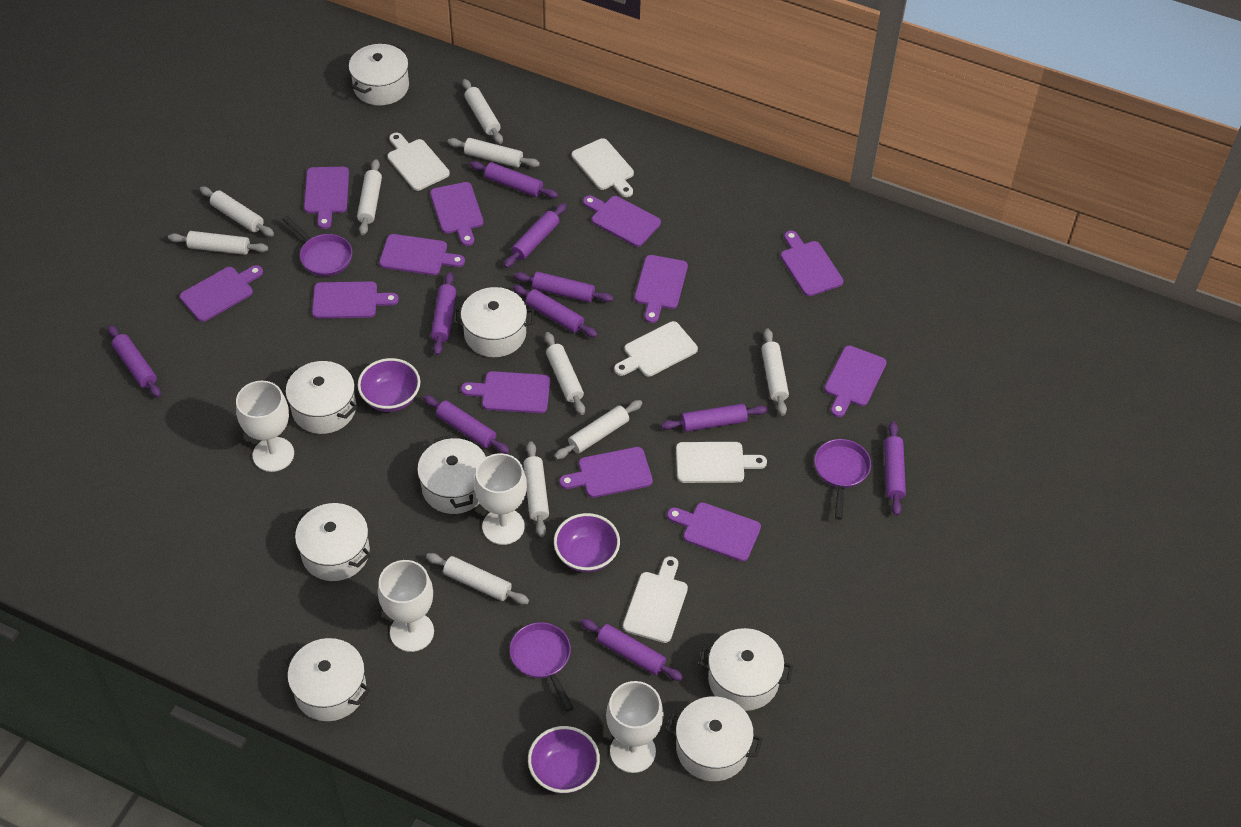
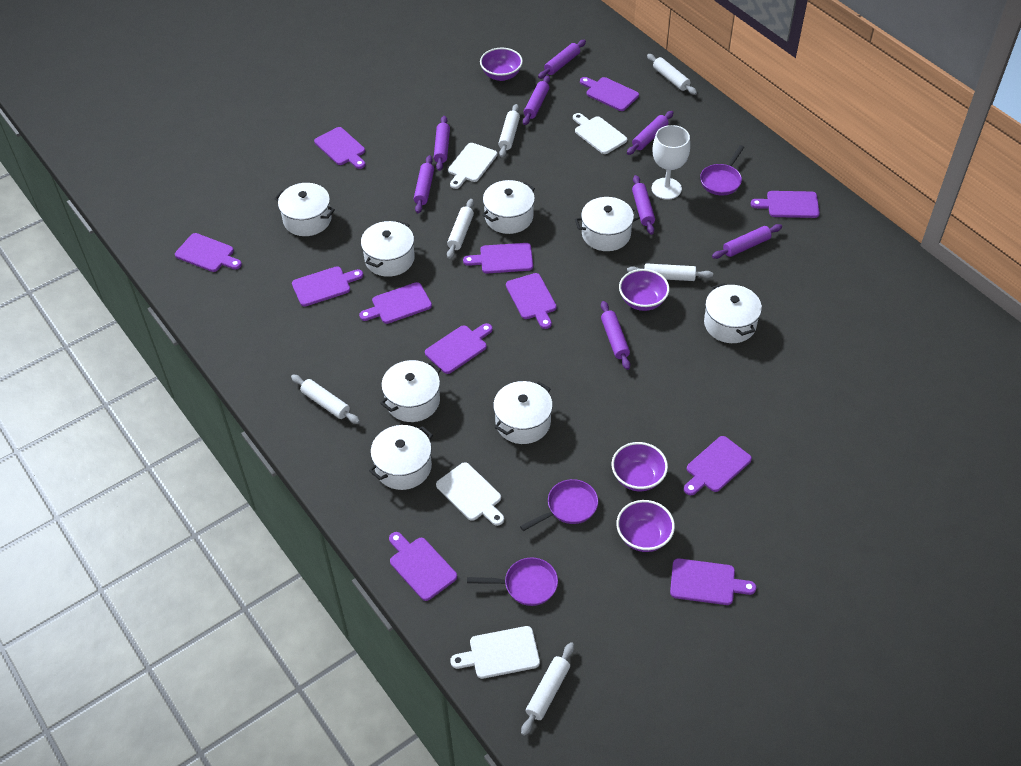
purple bowl: [358,358,420,412] [528,726,600,794] [554,513,620,572] = 3 -> [480,48,523,81] [612,442,668,491] [616,500,675,552] [619,269,669,311] = 4
purple rolling pin: [108,325,161,398] [423,395,510,454] [431,272,456,356] [470,161,558,198] [504,203,567,268] [513,285,598,337] [514,272,613,302] [580,619,683,681] [661,404,768,432] [884,422,906,516] = 10 -> [414,155,434,213] [434,116,450,171] [523,75,550,125] [538,40,586,79] [601,301,630,370] [627,111,673,155] [632,175,655,235] [712,224,782,259] = 8
white cutting board: [387,133,450,191] [572,138,634,197] [614,321,698,377] [623,556,688,643] [676,442,767,483] = 5 -> [436,462,504,526] [448,143,497,189] [450,626,540,679] [573,113,627,154] = 4
white goblet: [236,381,294,472] [378,560,434,652] [474,453,527,545] [606,681,664,773] = 4 -> [652,125,690,200] = 1
white rolling pin: [168,231,268,255] [200,187,274,237] [357,159,382,235] [426,553,529,604] [447,138,540,168] [462,79,503,144] [523,441,549,537] [545,332,585,415] [554,400,642,459] [761,328,789,416] = 10 -> [291,375,360,424] [447,199,474,259] [498,104,520,158] [521,642,574,736] [627,263,713,281] [647,54,697,95] = 6

